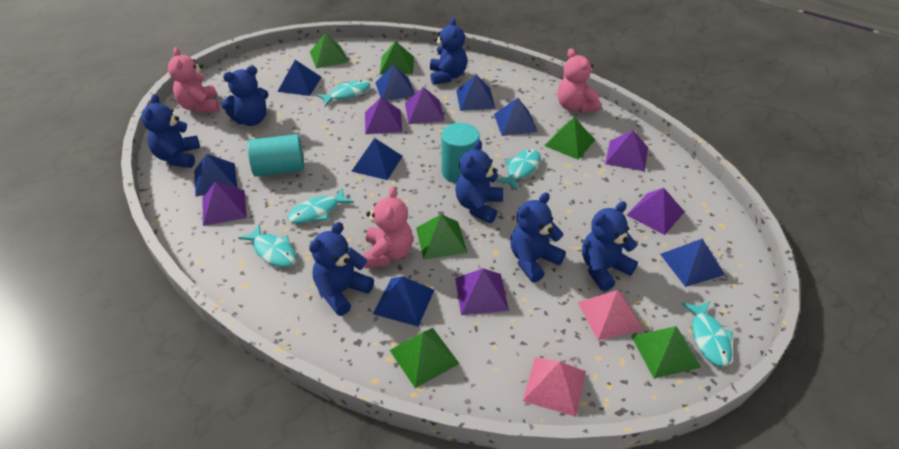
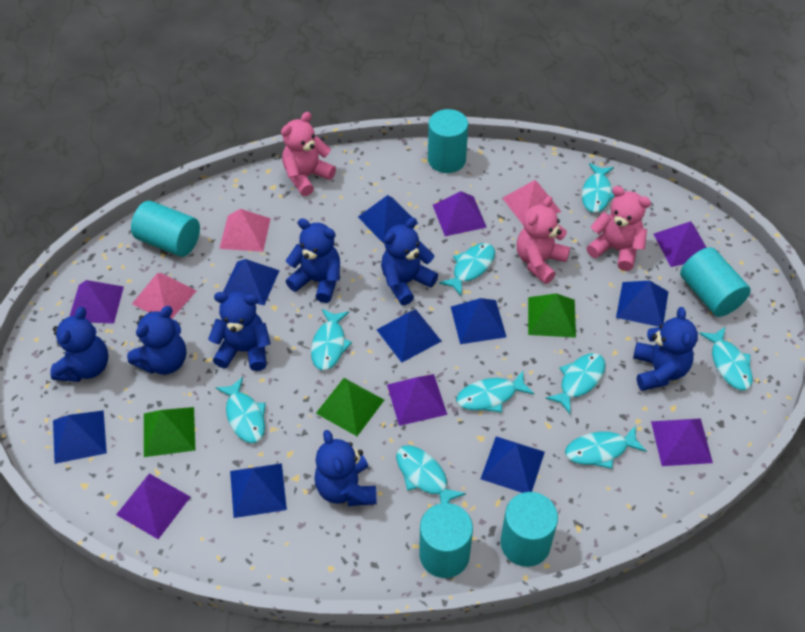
green pyramid: [310,33,348,69] [380,41,414,75] [390,328,460,388] [416,214,467,260] [545,117,595,160] [631,326,701,379] = 6 -> [144,407,195,457] [316,378,384,436] [528,293,576,338] = 3
pink pyramid: [523,357,586,417] [578,290,643,341] = 2 -> [132,273,196,319] [219,209,271,252] [503,180,561,224] = 3
turquoise cylinder: [248,134,304,177] [441,123,480,183] = 2 -> [131,201,200,257] [419,503,473,578] [428,109,468,173] [501,492,558,567] [680,247,751,317] = 5
turquoise fish: [238,224,296,267] [288,188,354,224] [316,80,370,106] [496,149,541,190] [682,301,733,367] = 5 -> [216,377,266,443] [311,309,352,371] [396,446,466,503] [439,243,495,296] [456,371,534,413] [545,353,605,414] [565,425,647,469] [582,163,614,213] [699,327,753,390] = 9

